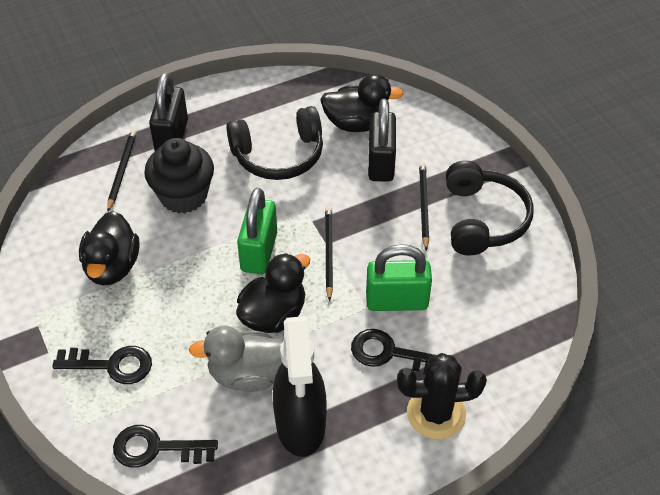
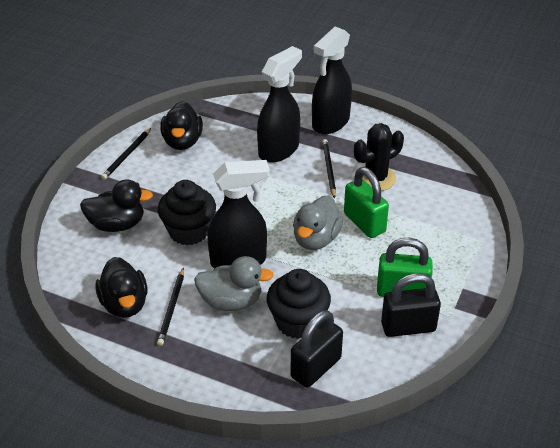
black cupcake: [144,138,214,213] = 1 -> [158,180,216,245] [267,269,331,339] = 2
black headphones: [226,106,323,180] [446,160,534,256] = 2 -> none = 0
black key: [52,346,152,384] [113,425,218,468] [351,329,437,374] = 3 -> none = 0
black spray bottle: [273,316,327,457] = 1 -> [208,160,270,268] [257,46,302,163] [312,27,352,134] = 3
grey duck: [189,325,283,392] = 1 -> [194,256,274,311] [293,195,343,250] = 2

